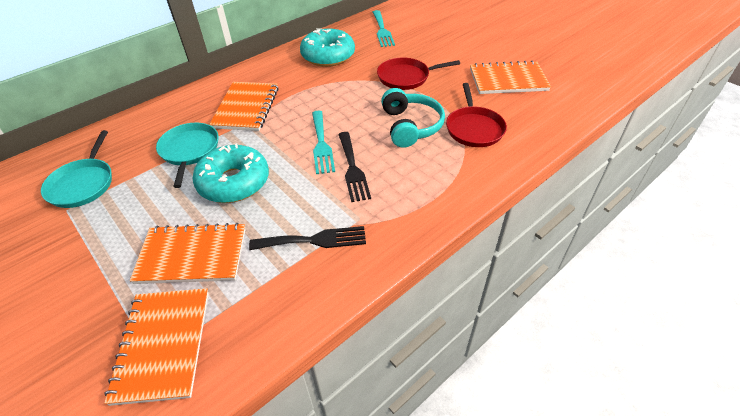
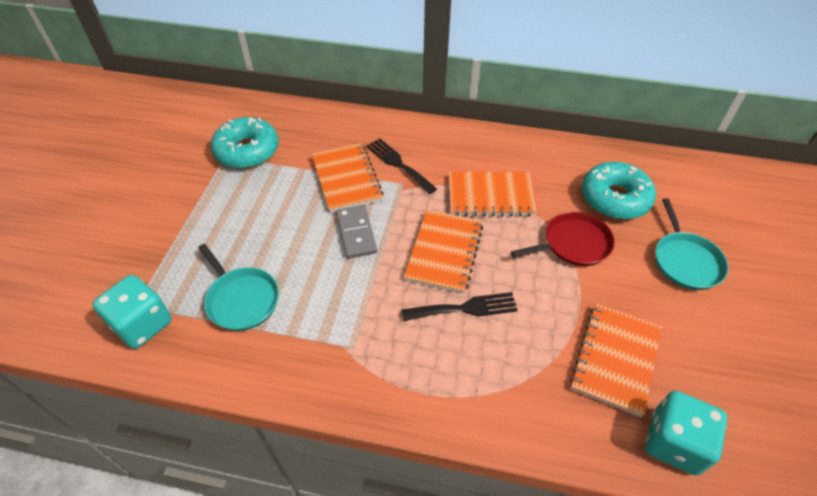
grey domino: none = 0 -> [336,205,377,259] = 1
red pan: [377,57,460,90] [446,83,507,147] = 2 -> [511,211,615,266] = 1
turquoise dice: none = 0 -> [92,275,172,349] [645,391,727,475] = 2
turquoise fork: [312,111,335,174] [373,10,395,47] = 2 -> none = 0
turquoise headphones: [381,88,445,148] = 1 -> none = 0

